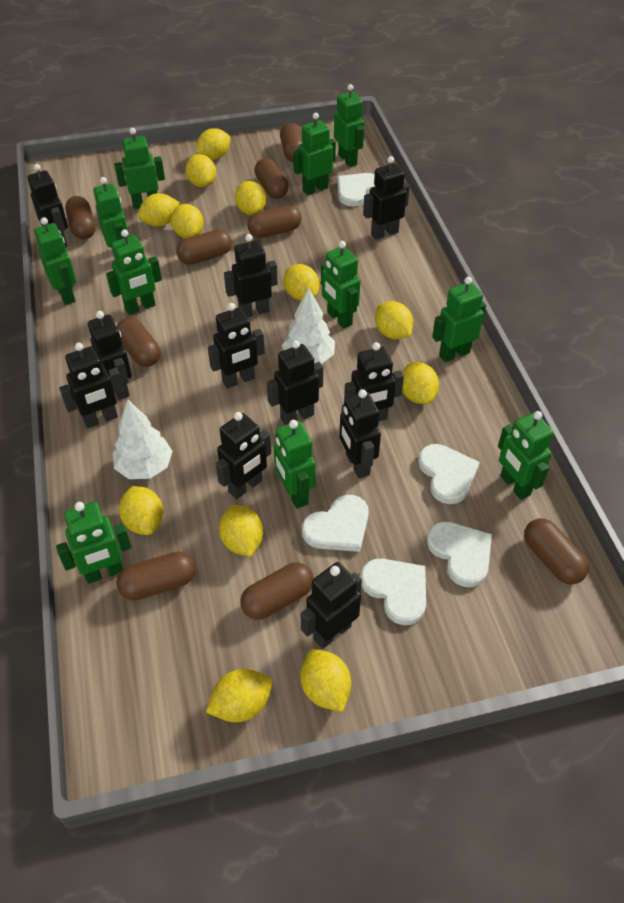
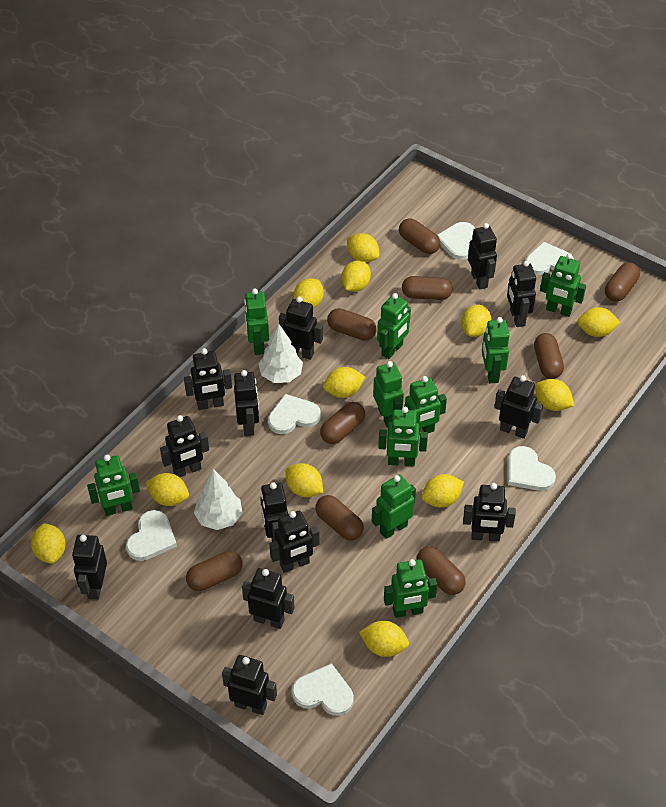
black robot: [27,164,68,248] [59,343,124,428] [88,311,132,400] [208,303,265,388] [216,412,271,499] [224,234,278,317] [267,340,323,425] [301,562,362,649] [339,389,381,478] [344,342,404,421] [363,156,410,240] = 11 -> [72,535,107,600] [160,415,209,477] [184,348,232,410] [222,655,277,715] [234,370,259,436] [242,568,294,629] [260,482,288,542] [269,511,320,573] [279,297,323,360] [463,483,516,542] [468,223,497,289] [494,375,543,439] [507,261,536,327] = 13
green robot: [34,217,76,305] [56,502,132,584] [93,177,129,250] [106,229,162,315] [114,128,165,209] [273,420,316,509] [293,113,336,195] [321,241,360,329] [334,84,364,167] [432,277,486,362] [498,411,554,500] = 11 -> [87,455,140,516] [244,289,269,355] [372,474,416,539] [373,361,404,428] [377,293,411,359] [378,407,428,466] [384,559,437,618] [401,376,447,436] [482,317,510,383] [540,253,586,317] = 10
white heart: [302,495,369,552] [337,173,375,206] [360,559,426,625] [418,444,480,504] [427,521,492,587] = 5 -> [126,510,177,561] [268,394,321,434] [292,663,354,716] [437,222,475,260] [508,446,556,491] [525,242,574,275] = 6

